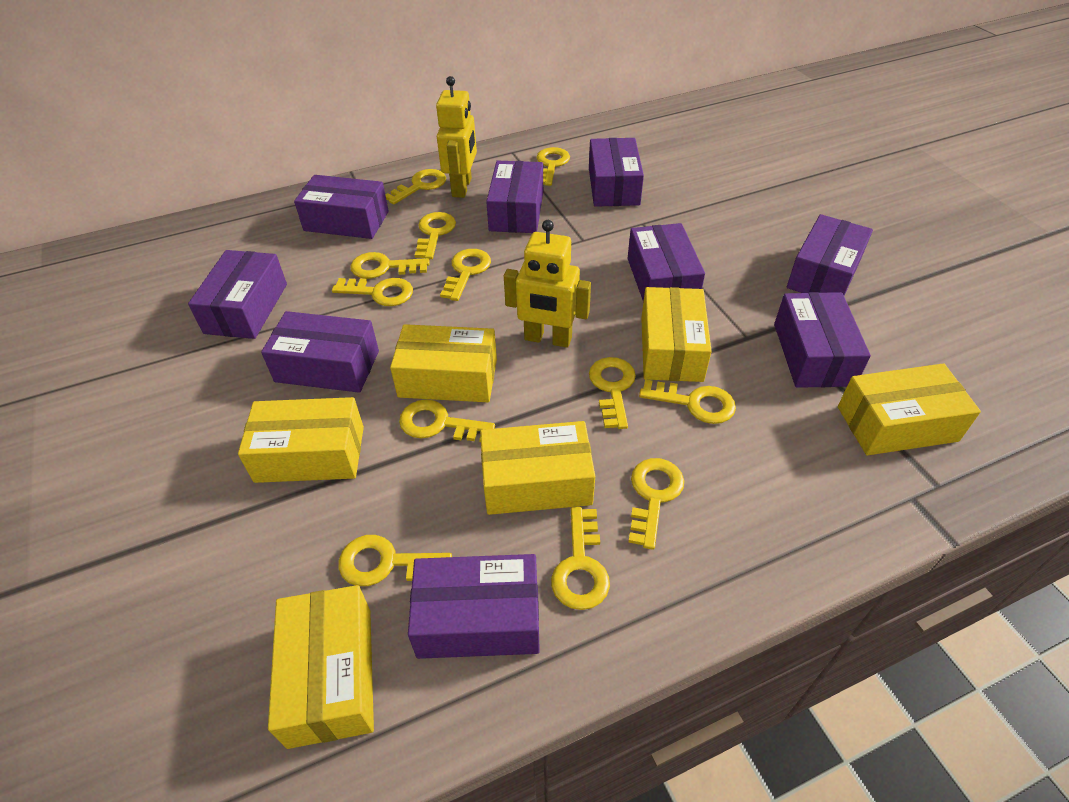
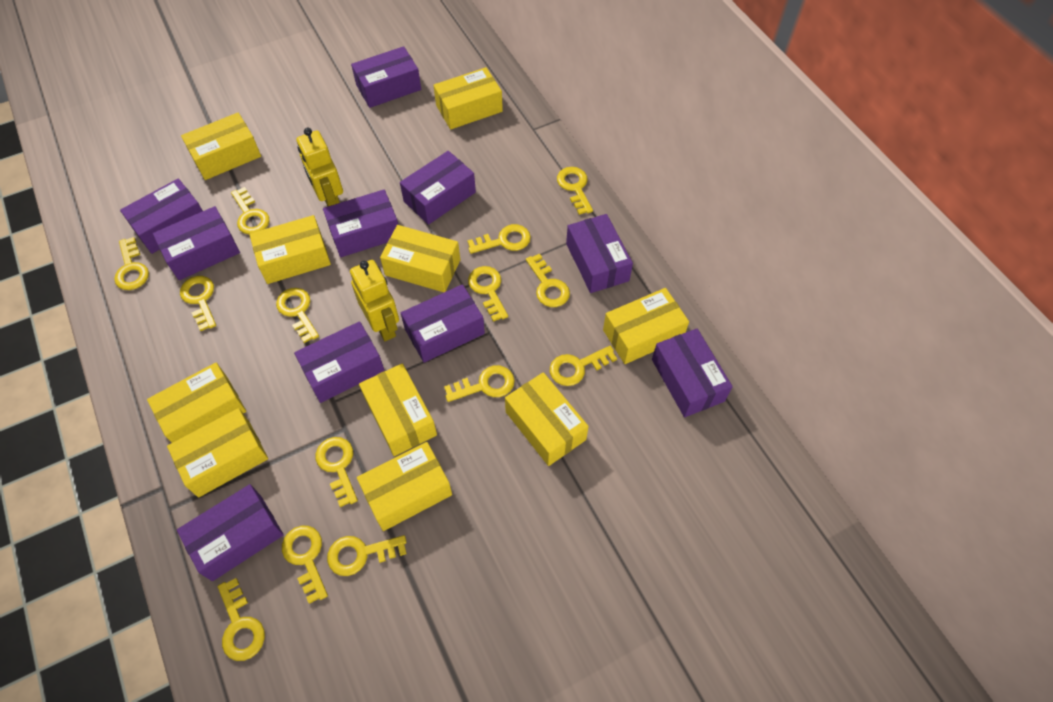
purple box: [188,250,287,339] [261,311,379,393] [294,175,389,239] [408,554,540,659] [486,161,543,233] [589,138,644,207] [628,223,705,302] [774,292,871,388] [787,214,873,296] = 9 -> [120,179,203,254] [153,206,240,280] [177,484,284,581] [294,321,385,403] [323,190,398,257] [351,46,421,108] [400,151,476,225] [401,284,485,363] [566,214,633,293] [652,329,733,417] = 10
yellow box: [238,397,364,483] [268,585,374,749] [390,324,497,402] [480,421,595,515] [641,287,712,382] [838,364,981,455] = 6 -> [147,363,246,443] [167,408,268,497] [181,112,261,180] [249,215,331,284] [357,442,452,531] [359,364,437,456] [380,225,460,292] [433,67,503,129] [505,372,589,466] [603,288,689,364] = 10
yellow key: [332,278,413,306] [339,535,452,586] [350,252,430,279] [385,169,446,204] [399,399,495,442] [415,212,456,259] [440,249,491,301] [537,147,570,186] [551,507,610,610] [589,357,636,429] [628,458,684,550] [639,379,736,424] = 12 -> [114,237,149,290] [180,276,216,331] [218,578,265,661] [231,187,270,234] [276,288,319,343] [282,526,328,604] [315,437,358,507] [327,535,407,576] [444,365,515,402] [467,224,531,254] [468,266,508,322] [526,254,570,307] [550,346,617,386] [557,167,593,215] = 14

